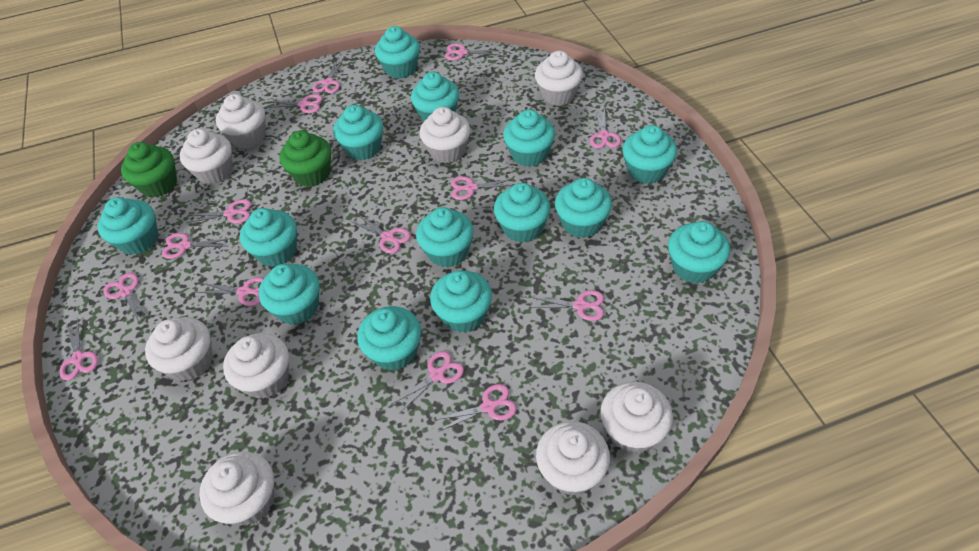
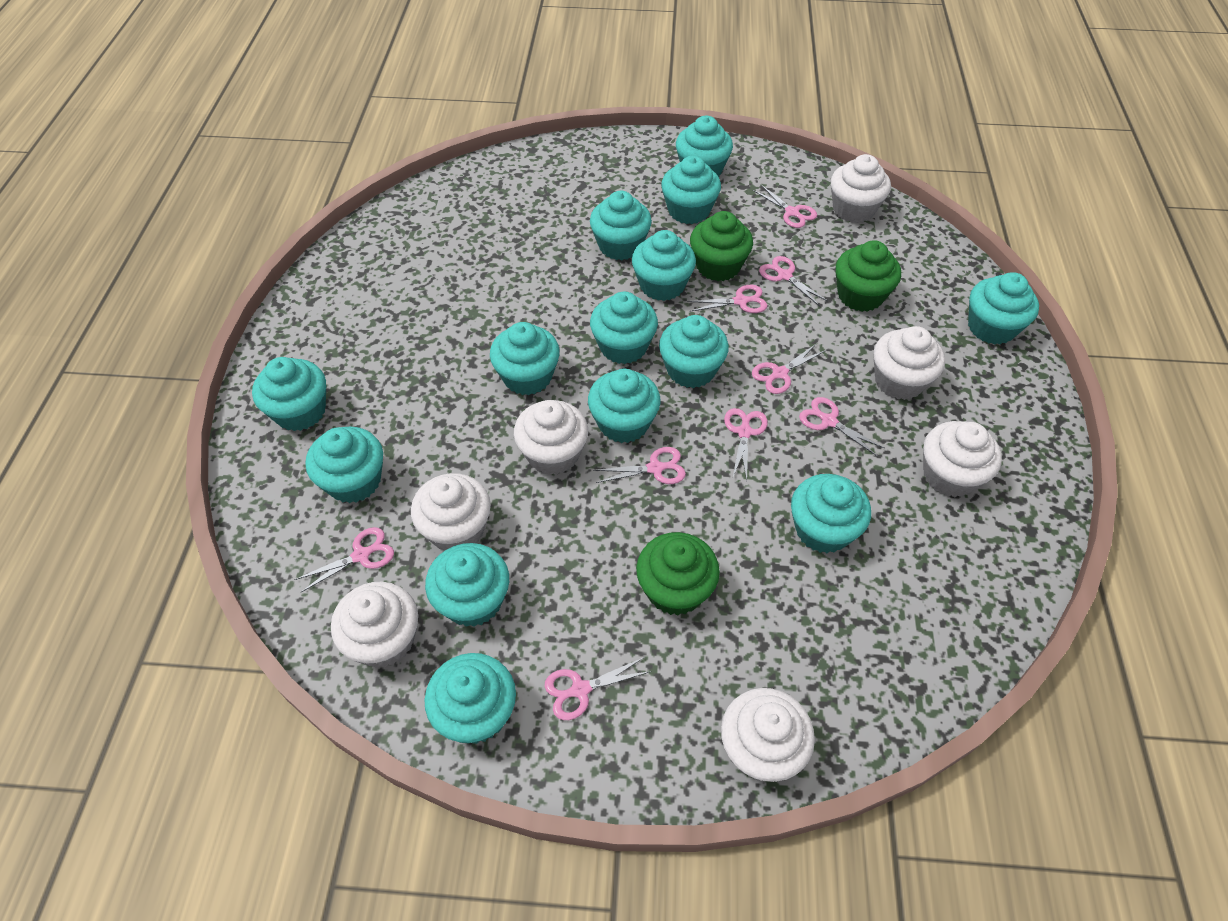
green cupcake: [121,142,177,198] [280,130,331,187] = 2 -> [636,532,720,615] [690,211,753,281] [835,240,901,312] = 3
pink scissors: [59,319,98,380] [103,273,150,322] [162,233,231,259] [187,199,251,223] [197,277,264,306] [265,94,323,113] [312,59,344,93] [351,215,411,253] [391,351,464,413] [434,384,517,432] [445,43,499,60] [451,176,513,200] [529,290,604,321] [590,108,621,148] = 14 -> [294,527,394,593] [544,657,651,720] [593,447,686,484] [687,285,768,313] [724,408,768,480] [752,343,826,394] [753,185,817,228] [759,256,828,306] [799,397,885,456] = 9
white cupcake: [145,317,213,381] [180,129,233,184] [199,451,274,526] [216,94,266,148] [223,333,289,399] [420,107,470,163] [535,51,583,106] [536,421,610,496] [600,382,673,453] = 9 -> [331,582,418,668] [411,473,491,550] [514,400,588,475] [721,688,815,782] [831,154,891,223] [873,326,945,400] [923,421,1002,497] = 7

